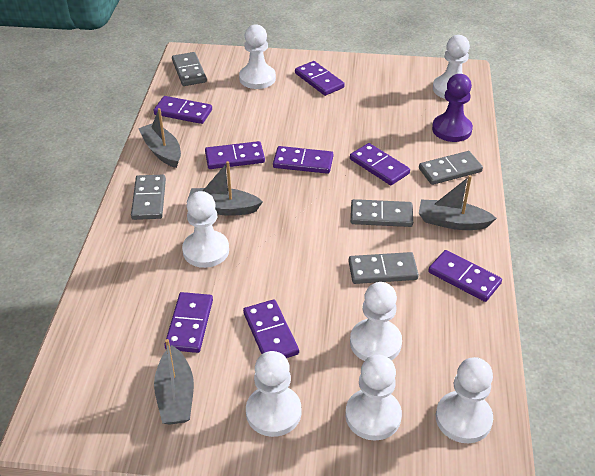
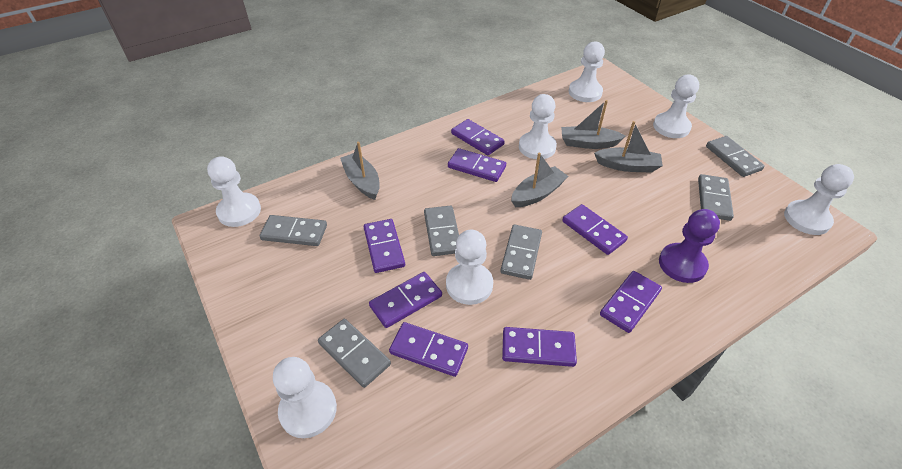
grey domino: [131,175,166,220] [172,52,207,86] [349,252,419,284] [351,199,413,227] [419,151,483,185] = 5 -> [260,215,327,246] [318,319,391,388] [424,206,459,256] [501,224,542,280] [698,174,734,221] [706,136,765,177] = 6

